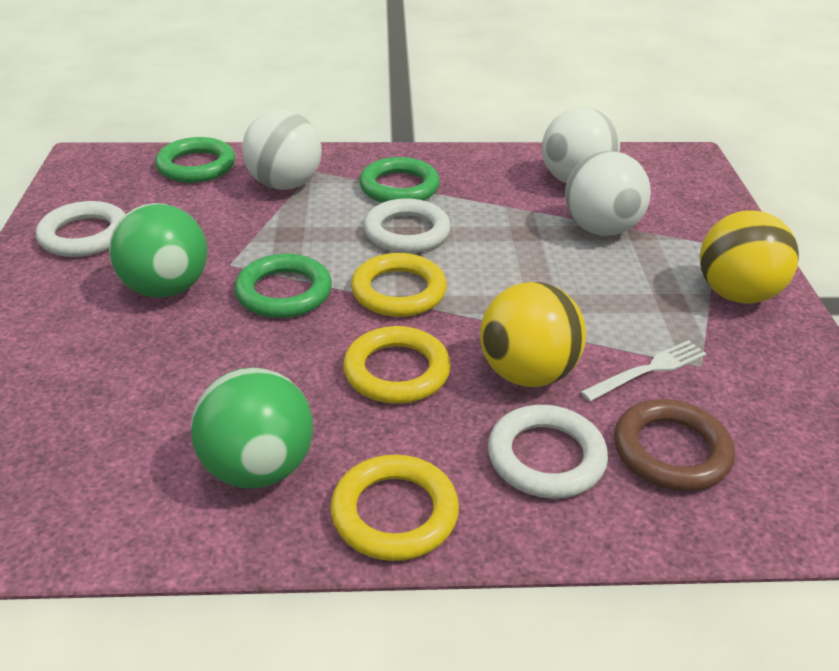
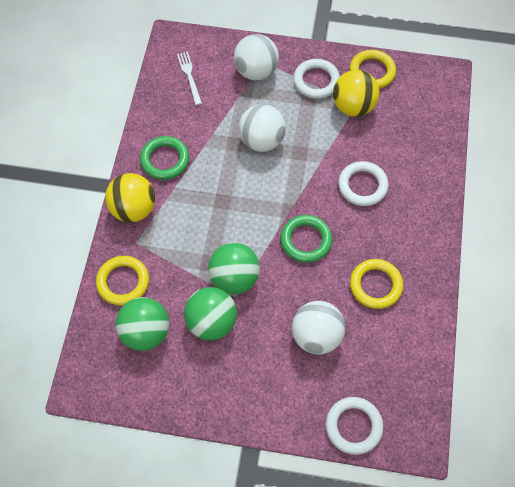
brown ring: [614,399,735,491] = 1 -> none = 0
green ball: [109,203,207,298] [191,367,313,488] = 2 -> [116,297,169,351] [184,287,237,340] [208,243,260,294] = 3
green ring: [155,137,235,183] [235,254,332,318] [359,157,440,203] = 3 -> [140,136,189,180] [281,215,332,263] = 2

